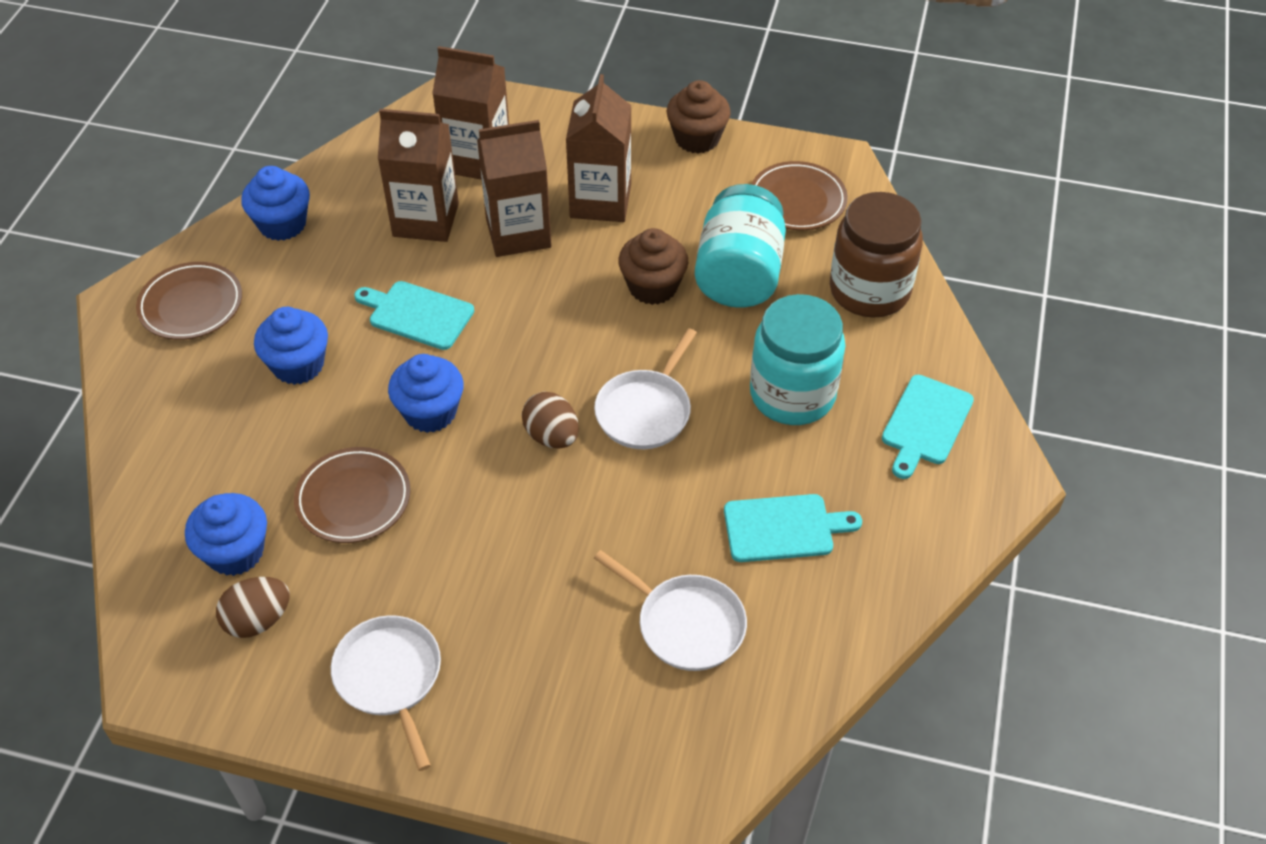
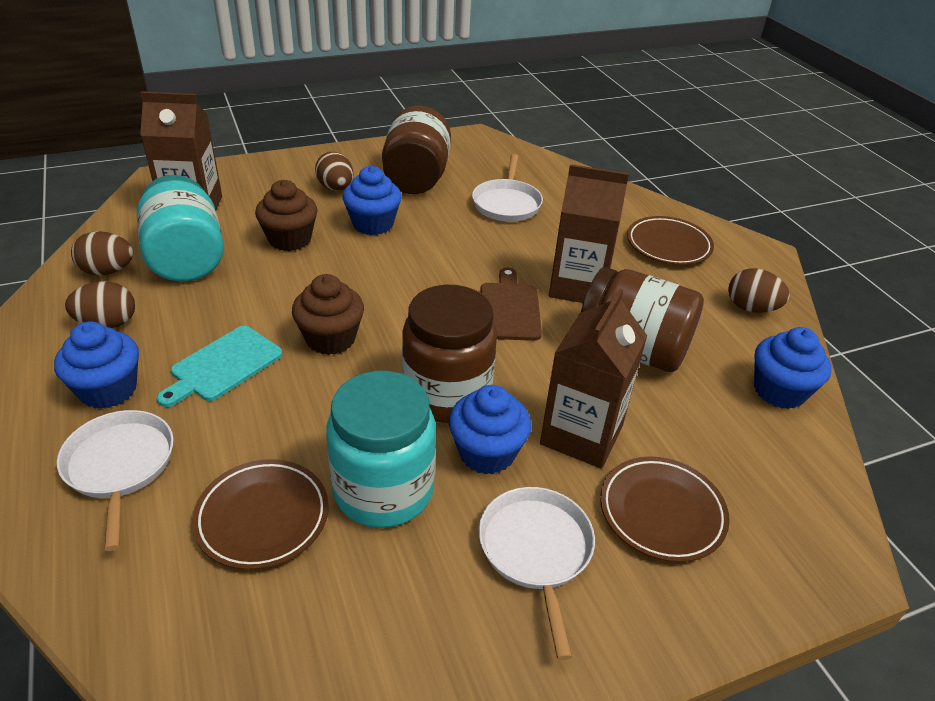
brown carton: [378,109,459,242] [432,46,509,180] [477,120,552,257] [566,74,631,222] = 4 -> [140,91,222,210] [540,288,647,469] [549,164,629,303] = 3
brown cutting board: none = 0 -> [480,268,542,341] = 1
brown egg: [216,577,290,638] [522,392,579,449] = 2 -> [65,281,135,328] [71,231,133,276] [315,152,353,191] [728,268,790,313] = 4
brown jar: [830,192,923,318] = 1 -> [382,106,451,194] [402,285,497,423] [581,267,704,372] = 3
turquoise cutting board: [354,281,474,350] [724,494,862,562] [882,375,974,479] = 3 -> [157,326,283,407] = 1

